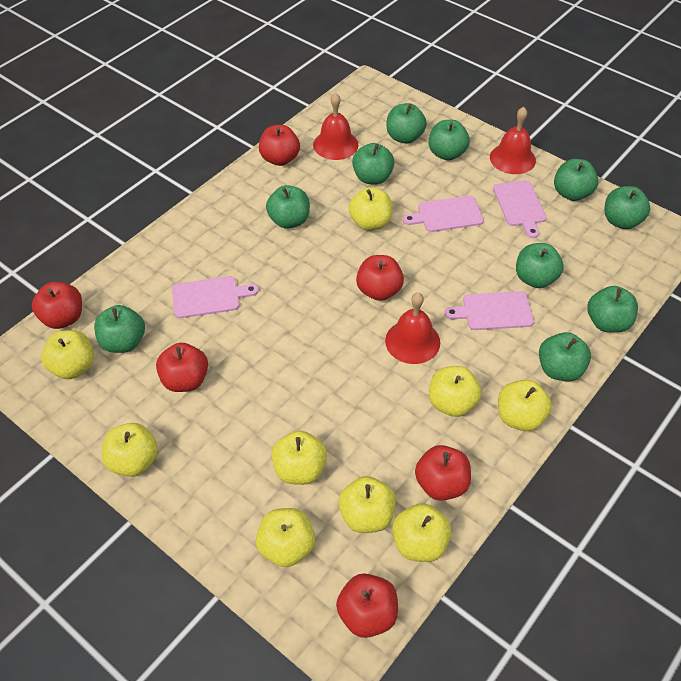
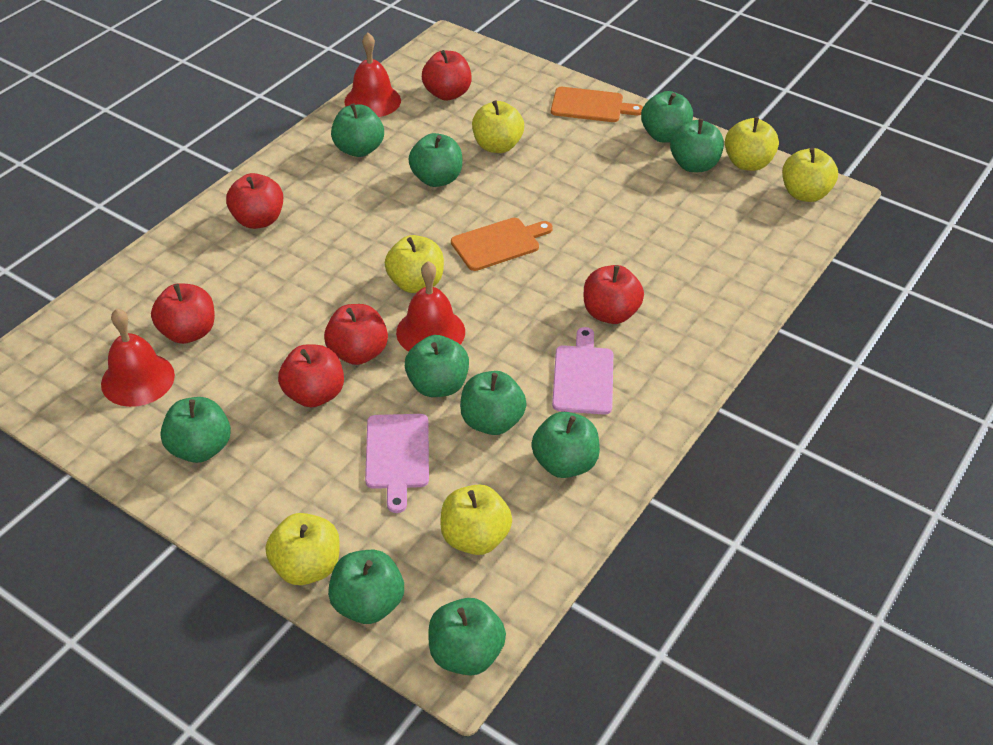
orange cutting board: none = 0 -> [451,218,553,271] [551,87,643,122] = 2
pink cutting board: [172,276,258,318] [403,196,484,232] [445,291,534,330] [493,180,547,238] = 4 -> [365,414,429,513] [552,327,613,415] = 2
yellow apple: [41,330,94,379] [102,423,158,477] [256,508,315,567] [272,431,327,485] [338,476,396,533] [349,187,393,231] [392,503,451,562] [429,366,481,417] [498,380,552,431] = 9 -> [265,513,340,585] [385,235,444,293] [440,484,512,555] [472,100,524,153] [725,117,779,171] [782,148,838,202] = 6

